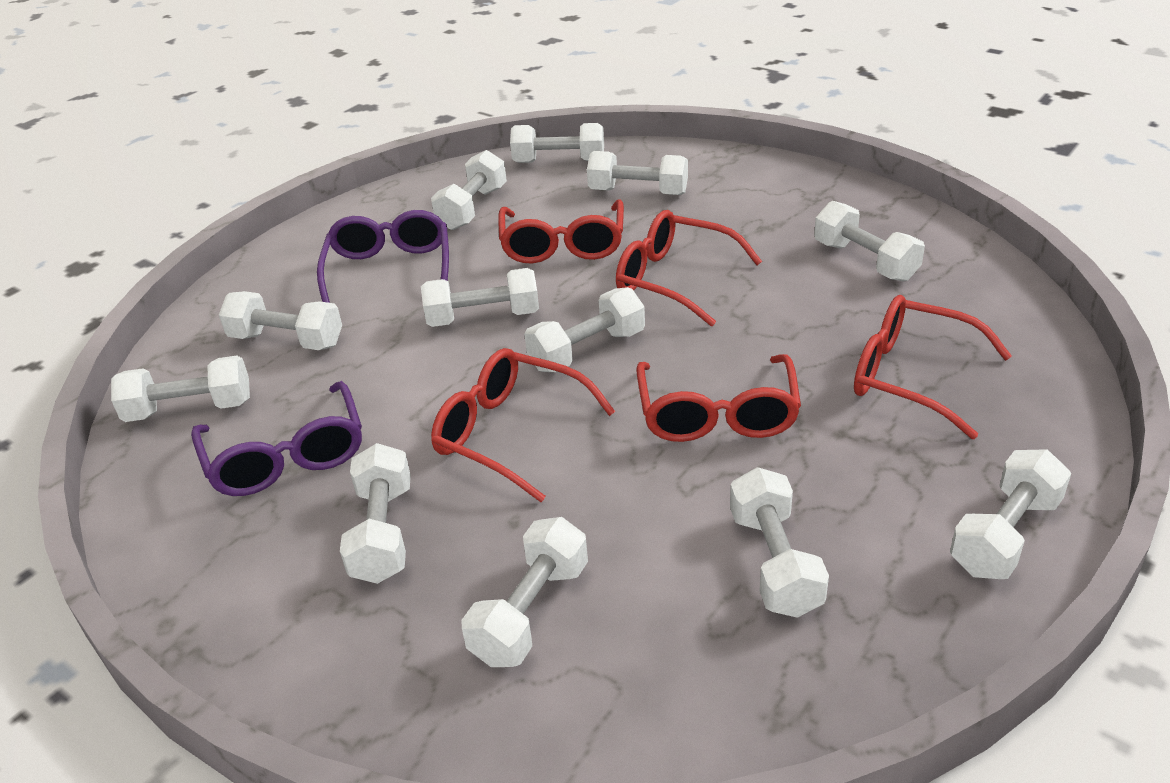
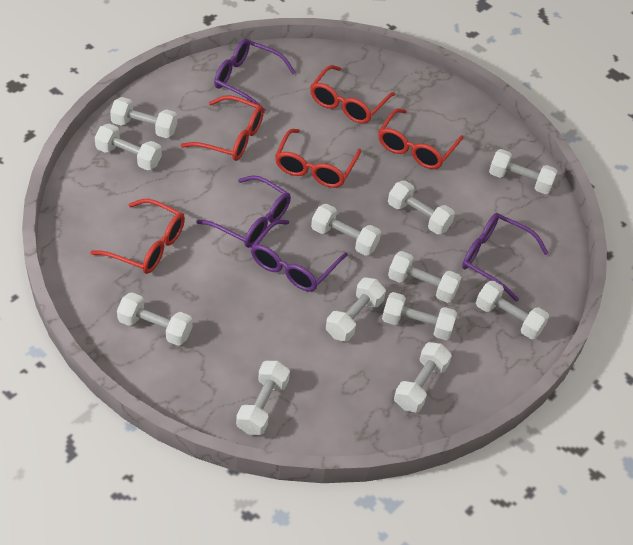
purple glasses: [191,381,362,496] [317,210,449,303] = 2 -> [196,175,291,248] [214,39,296,113] [251,220,348,292] [462,213,548,302] = 4

